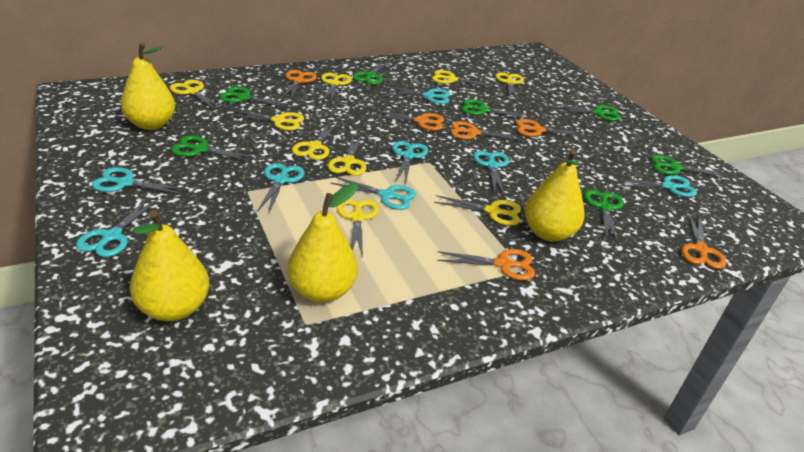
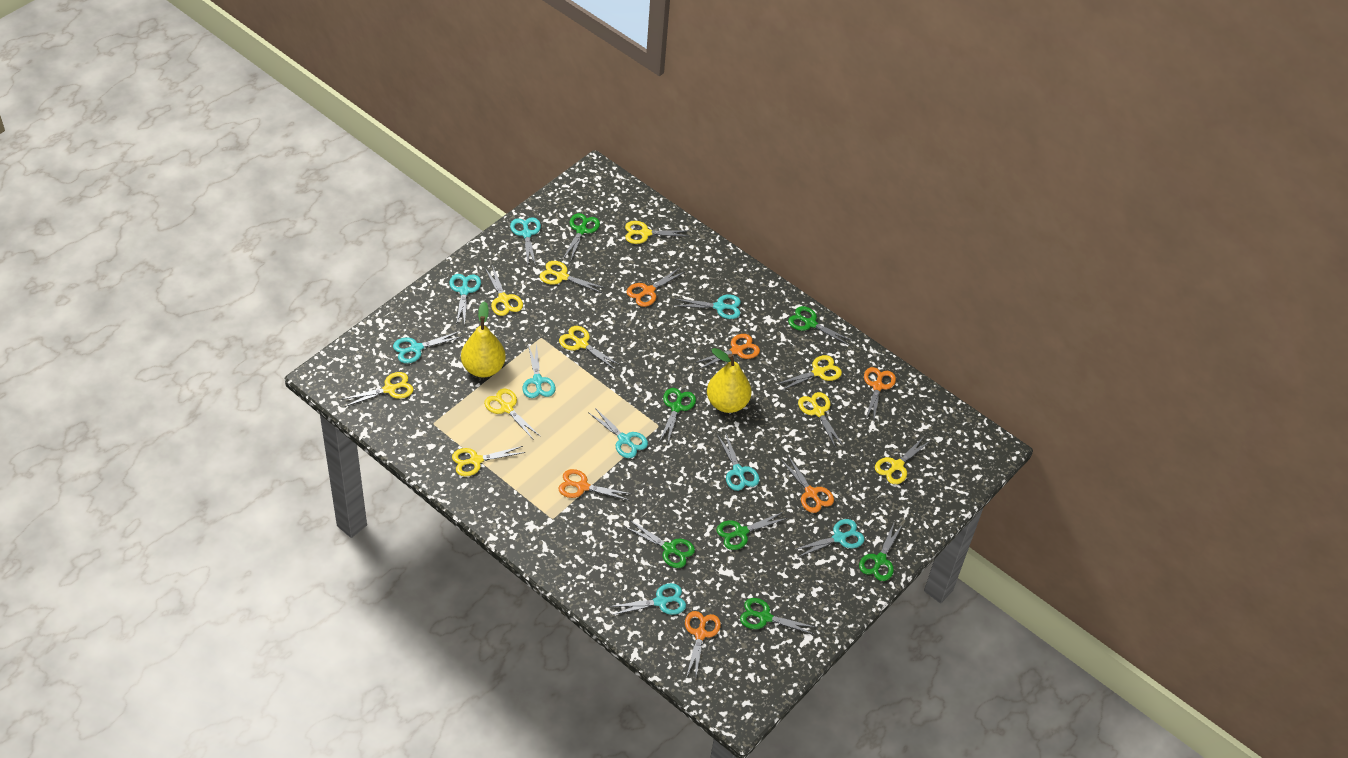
turquoise scissors: [76,198,158,257] [92,167,187,194] [257,163,305,214] [330,177,416,210] [384,86,450,104] [392,141,428,185] [473,151,509,196] [617,175,697,197] = 8 -> [393,331,461,363] [449,274,481,325] [510,217,541,266] [522,343,555,398] [588,407,648,458] [609,583,686,615] [674,295,741,319] [717,432,759,491] [793,519,864,557] = 9
yellow pear: [121,43,175,130] [130,210,209,321] [287,183,358,303] [525,149,585,241] = 4 -> [461,301,506,377] [707,348,752,413] = 2
yellow scissors: [170,80,223,110] [228,109,304,131] [292,122,338,160] [321,73,352,103] [328,135,366,176] [336,199,379,257] [432,70,494,87] [434,195,521,226] [495,72,524,101] = 9 -> [342,372,413,407] [452,446,525,477] [484,265,523,316] [484,389,541,439] [540,261,605,293] [559,326,620,369] [625,221,688,244] [777,355,842,391] [798,392,843,448] [875,438,930,484] = 10

